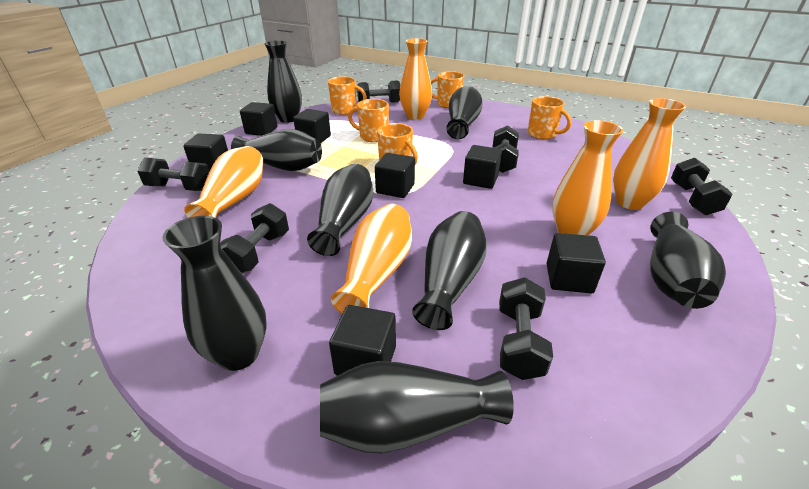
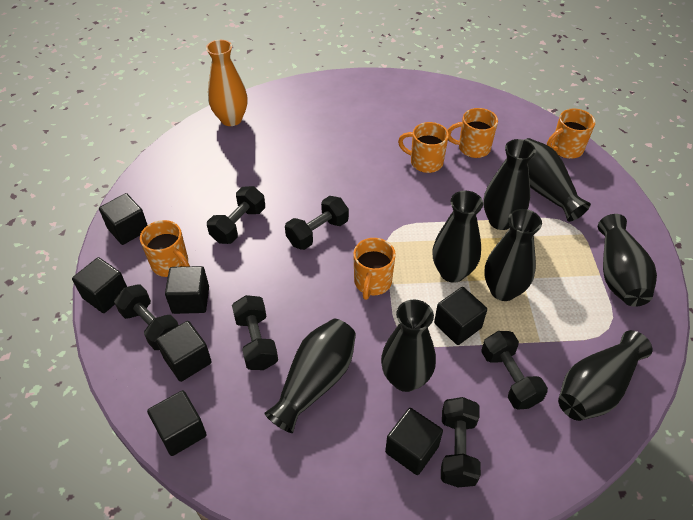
orange vase: [184,146,263,218] [331,204,412,314] [399,38,432,120] [552,120,623,235] [613,98,686,210] = 5 -> [206,40,248,126] = 1

